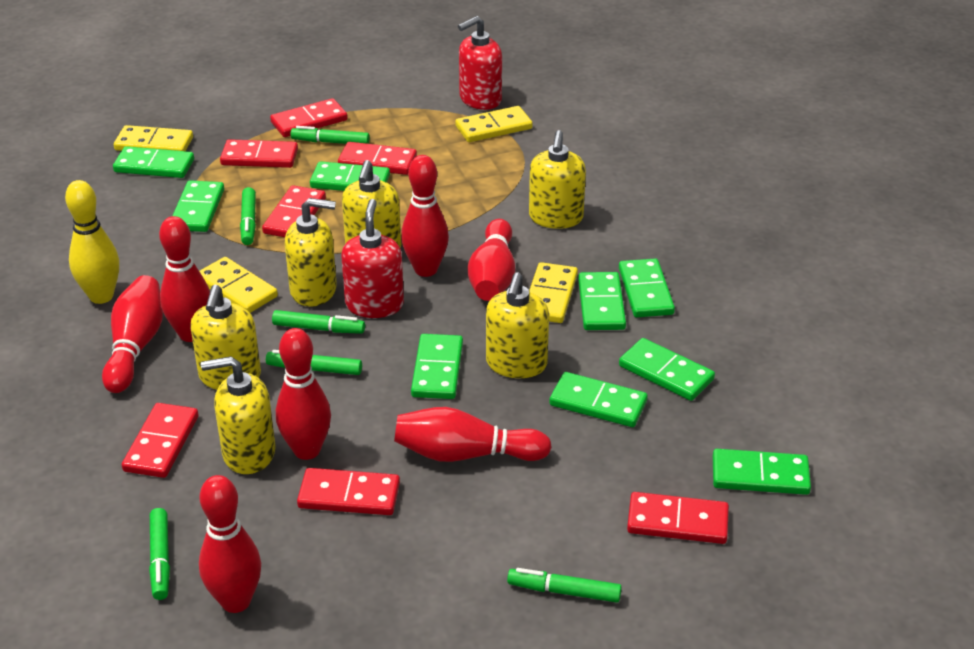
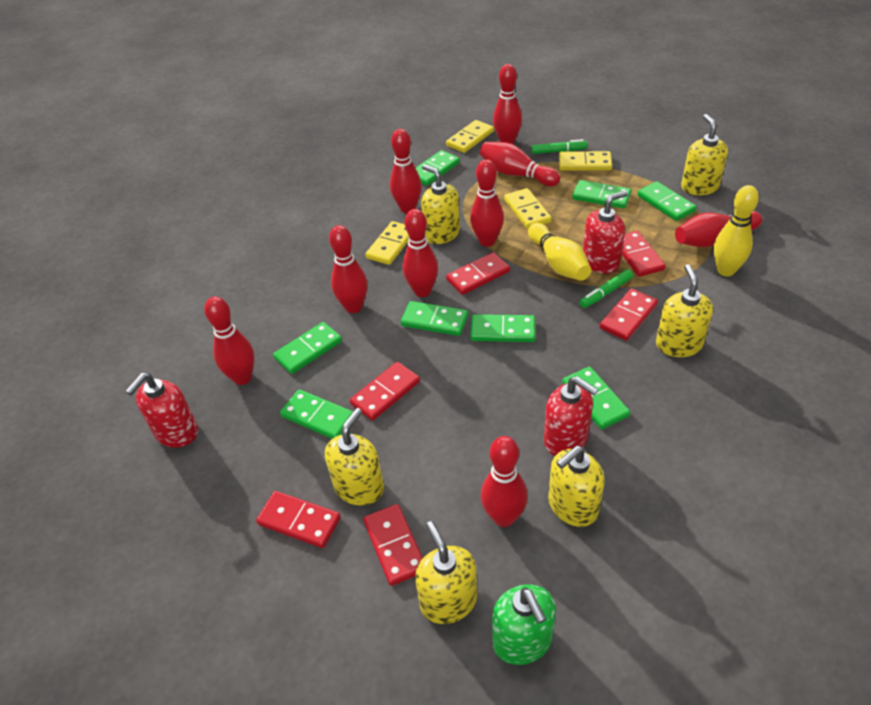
green domino: [113,146,194,178] [172,180,224,232] [310,161,390,191] [411,334,463,399] [549,372,648,427] [578,272,626,330] [619,258,675,317] [619,338,715,401] [713,449,811,495] = 9 -> [273,322,342,374] [280,389,353,439] [401,301,468,336] [416,150,460,186] [470,314,535,342] [562,367,630,429] [572,180,631,208] [637,181,697,221] = 8
green marker: [149,508,170,600] [240,187,256,245] [266,350,362,375] [272,310,365,334] [290,126,370,144] [507,568,622,603] = 6 -> [531,139,588,154] [579,269,633,308] = 2
green soap dispenser: none = 0 -> [492,585,556,665] = 1
red bowling pin: [102,275,163,393] [159,216,210,342] [199,475,261,613] [276,328,331,460] [394,407,552,462] [401,155,449,277] [468,219,515,301] = 7 -> [204,296,255,385] [329,225,368,313] [390,129,422,214] [403,209,438,297] [470,159,504,247] [480,142,560,186] [481,436,528,527] [493,64,522,144] [675,211,762,247] = 9
red domino: [122,403,199,478] [220,139,298,168] [262,185,326,237] [270,98,348,137] [297,468,400,515] [338,142,417,175] [627,492,729,544] = 7 -> [256,491,341,548] [350,362,420,421] [363,504,423,586] [446,252,510,295] [599,288,658,341] [622,231,666,277] = 6
red soap dispenser: [341,199,404,318] [458,16,502,110] = 2 -> [125,373,198,448] [544,376,598,456] [583,191,628,274] = 3
yellow bowling pin: [65,180,119,304] = 1 -> [528,223,591,281] [714,185,759,277] = 2

